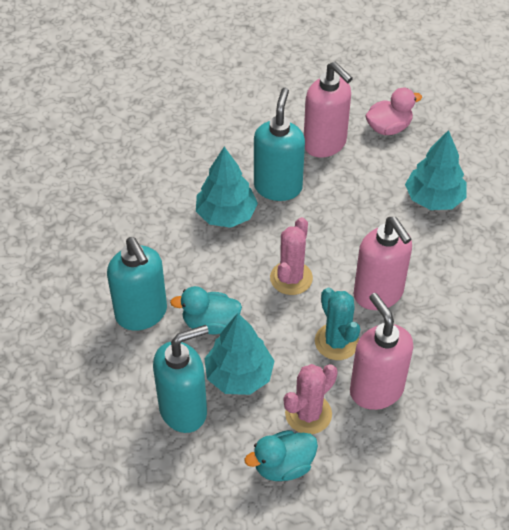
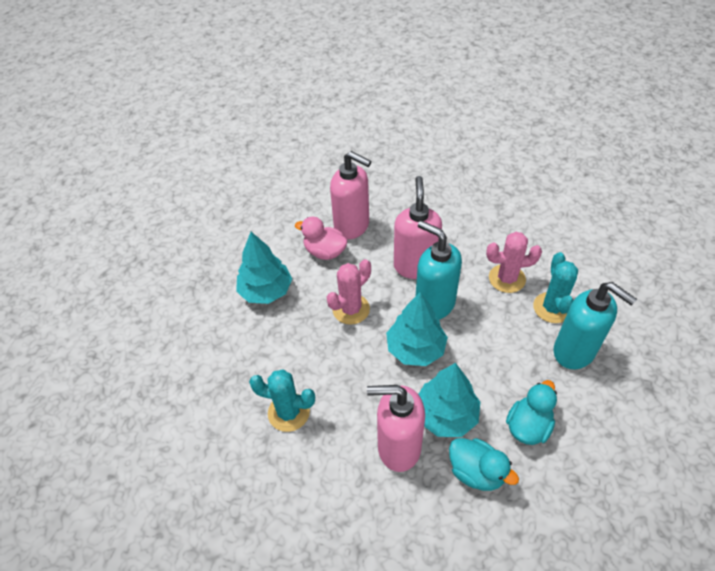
turquoise cactus: [315,288,360,360] = 1 -> [249,369,315,432] [533,252,578,323] = 2
turquoise soap dispenser: [107,237,167,331] [153,325,209,433] [254,88,305,201] = 3 -> [416,221,462,320] [553,282,637,369] = 2

